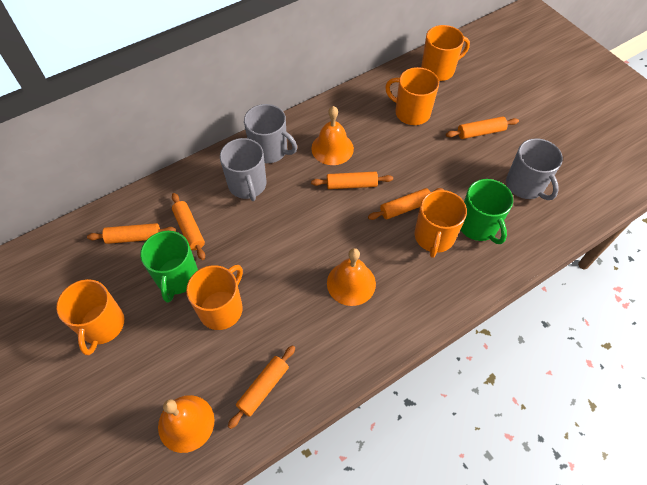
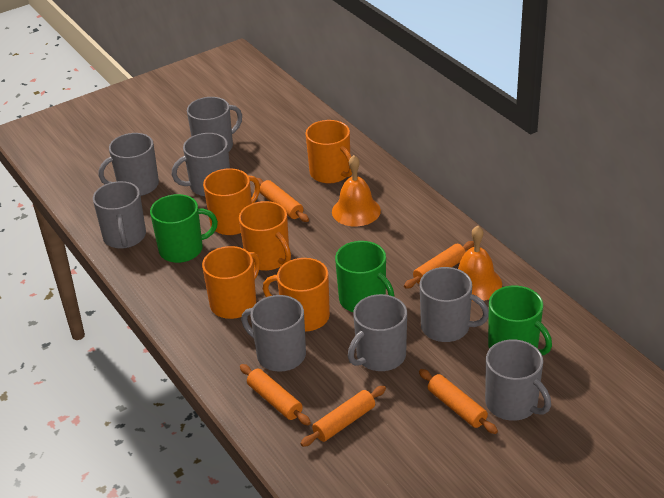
green mug: [140,231,198,303] [460,179,513,244] = 2 -> [150,194,218,263] [335,241,394,312] [488,285,552,355] = 3
grey mug: [220,138,267,201] [244,104,297,163] [506,138,563,200] = 3 -> [93,181,146,249] [99,133,159,196] [172,133,230,196] [187,97,242,152] [241,295,306,372] [348,294,407,371] [419,267,489,342] [485,340,551,421] = 8
orange bell: [158,395,215,453] [311,106,354,165] [327,248,376,306] = 3 -> [332,155,381,227] [458,226,502,301] = 2
orange rolling pin: [87,223,176,244] [172,193,205,260] [228,345,295,429] [311,172,393,189] [368,188,444,220] [446,116,519,139] = 6 -> [240,364,311,425] [257,178,309,222] [300,386,386,447] [404,241,474,289] [419,369,498,434] = 5

